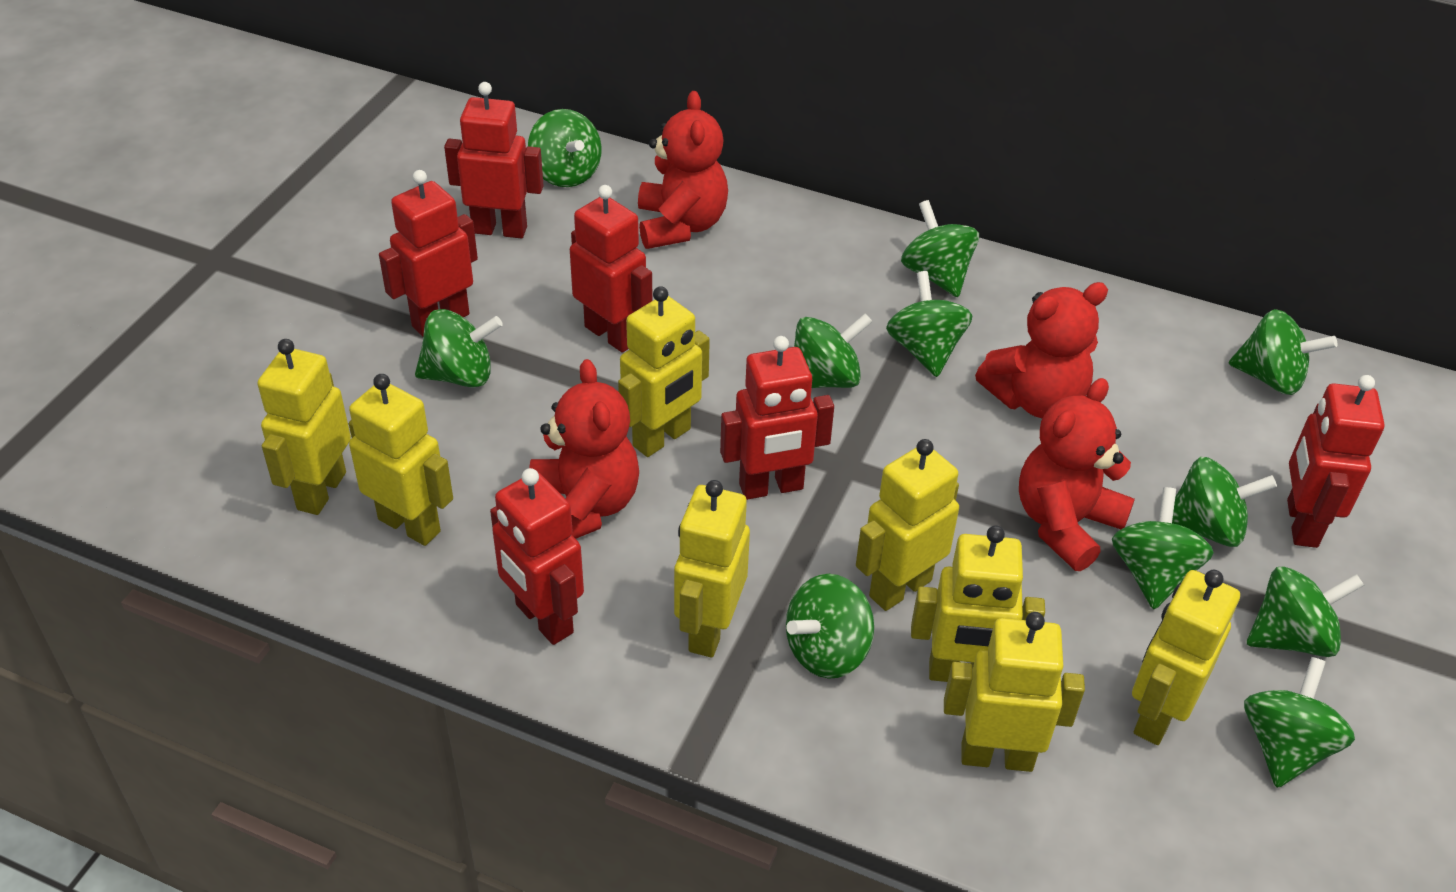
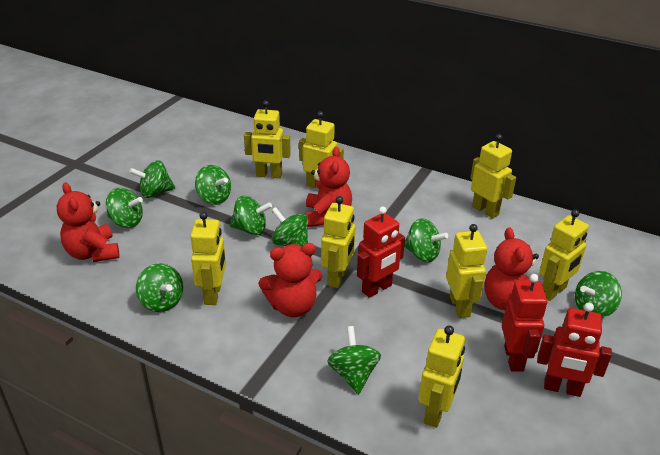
green spinning top: [415,309,503,388] [528,109,602,187] [786,574,874,679] [794,313,873,388] [886,271,972,377] [901,200,979,297] [1112,487,1214,609] [1172,457,1277,547] [1229,309,1338,395] [1244,657,1355,788] [1247,566,1364,657] = 11 -> [106,188,143,228] [129,160,175,198] [136,263,183,312] [195,165,231,205] [230,196,272,235] [271,207,308,247] [327,326,381,394] [404,218,448,262] [575,271,622,318] = 9
red robot: [379,170,478,337] [444,82,544,238] [490,468,584,645] [570,185,653,353] [720,336,834,500] [1287,375,1385,548] = 6 -> [357,206,405,298] [502,274,548,372] [537,303,612,397] = 3

